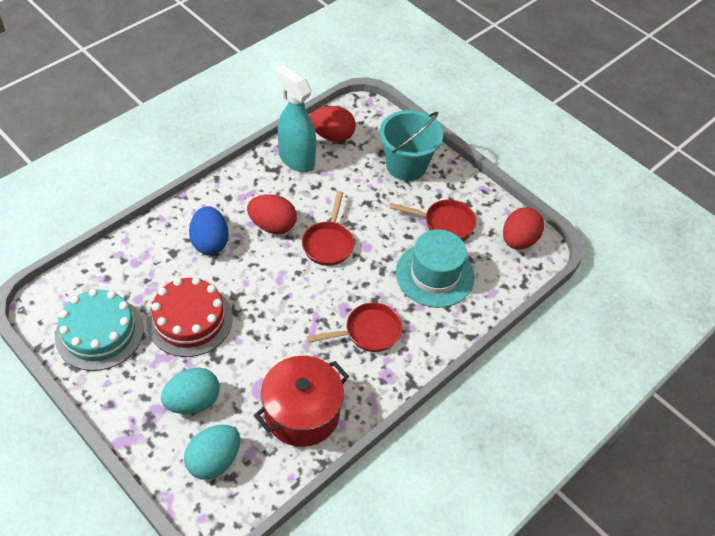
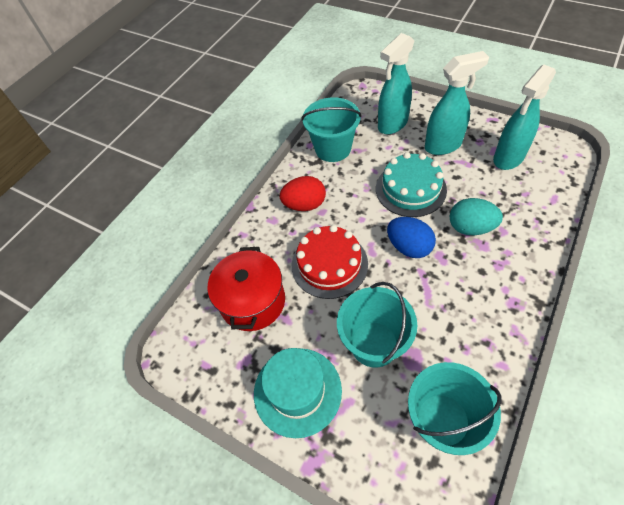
red egg: [247,194,297,234] [310,106,356,142] [503,207,544,250] = 3 -> [280,176,326,211] = 1
red pan: [302,191,354,266] [307,303,402,352] [390,200,476,240] = 3 -> none = 0
turquoise bucket: [380,110,443,181] = 1 -> [301,97,362,162] [337,282,418,368] [408,362,502,455] = 3
turquoise egg: [161,368,220,414] [184,425,240,480] = 2 -> [450,198,503,235] = 1
turquoise spray bottle: [274,64,316,172] = 1 -> [378,33,414,134] [425,51,489,155] [493,65,556,170] = 3

